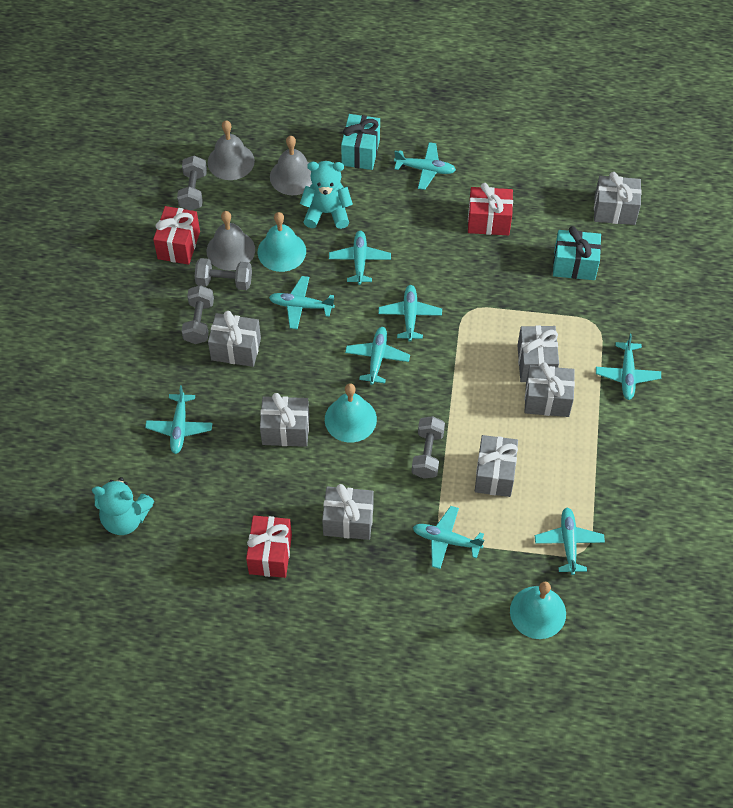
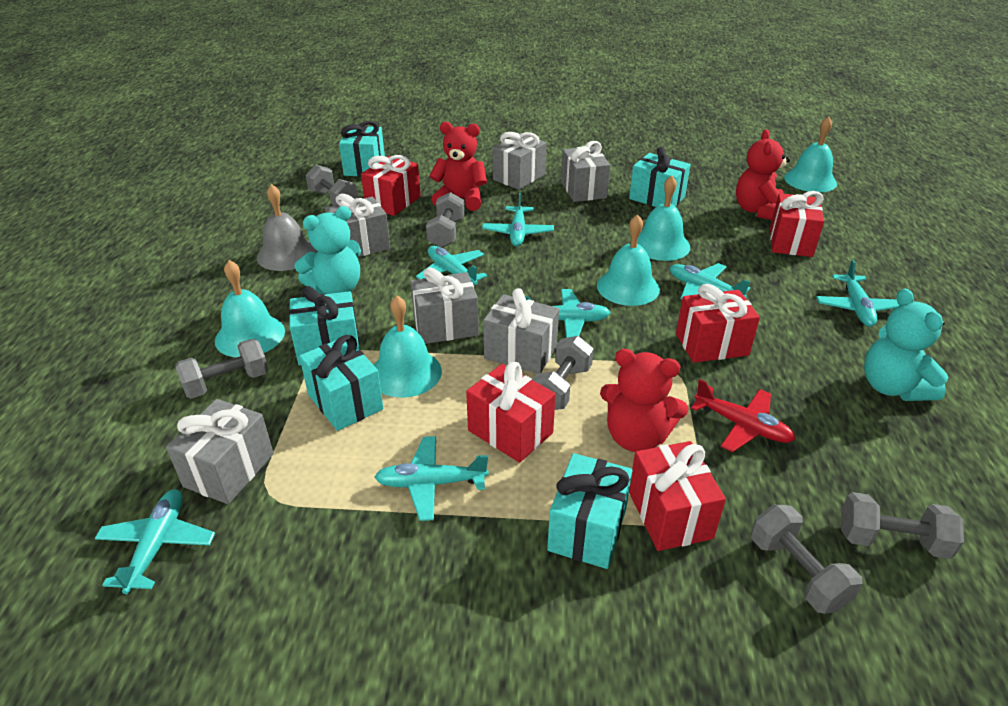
grey bell: [207,211,255,271] [208,120,255,180] [270,136,312,195] = 3 -> [257,184,317,271] = 1
grey dumbbell: [177,156,207,210] [182,285,214,344] [194,258,252,290] [412,416,445,479] = 4 -> [175,339,269,399] [306,165,358,205] [426,192,465,248] [532,336,594,410] [751,505,863,614] [841,492,964,559] = 6
grey gift: [208,311,261,367] [260,393,309,447] [322,484,374,540] [475,435,518,497] [517,325,559,382] [524,362,575,417] [594,172,642,225] = 7 -> [166,399,274,504] [325,194,390,257] [410,267,479,344] [483,288,559,374] [493,132,547,190] [561,141,610,202] = 6
red gift: [153,206,200,265] [246,516,292,578] [468,183,513,236] = 3 -> [361,155,421,216] [466,362,556,463] [629,441,726,551] [676,284,760,363] [770,191,824,257] = 5
red plane: none = 0 -> [691,379,796,452] = 1
red teddy bear: none = 0 -> [429,122,487,211] [600,349,688,452] [736,129,790,220] = 3
turquoise bell: [258,212,306,272] [325,384,377,443] [510,582,566,639] = 3 -> [215,260,285,357] [374,295,442,398] [597,214,660,306] [637,176,690,261] [784,116,837,192] = 5
turquoise gift: [341,114,380,170] [553,226,601,280] = 2 -> [289,286,360,365] [299,335,383,431] [339,121,385,177] [547,453,633,569] [629,147,691,207] = 5
turquoise plane: [145,385,212,454] [269,276,335,329] [329,231,391,285] [345,327,410,385] [379,285,442,342] [394,142,456,190] [413,506,484,569] [535,508,605,575] [596,334,661,400] = 9 -> [95,489,215,594] [375,436,489,521] [416,246,487,285] [482,193,554,247] [525,289,611,338] [670,263,750,299] [816,260,899,327] = 7

